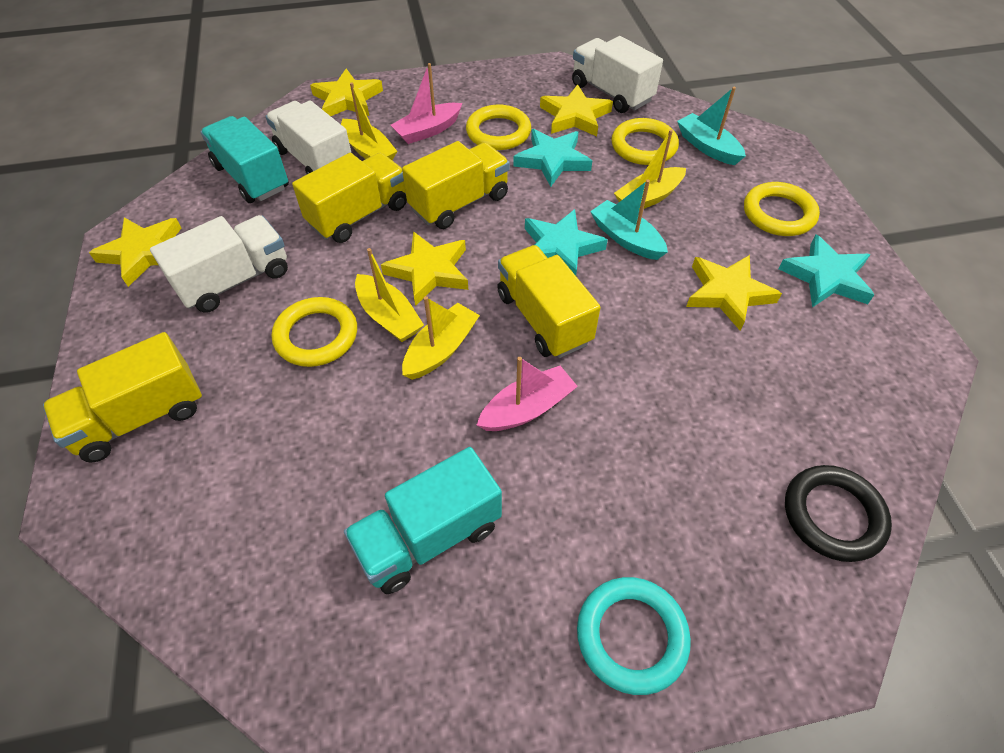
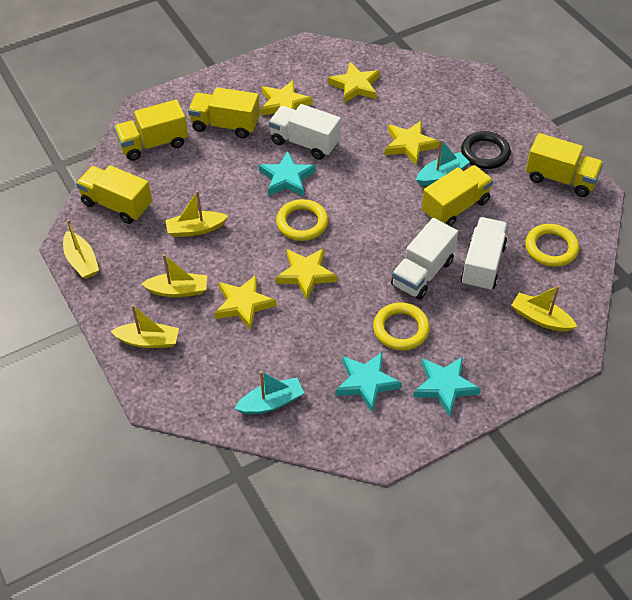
pink boat: [391,63,462,144] [477,357,578,431] = 2 -> none = 0
turquoise ring: [577,577,691,695] = 1 -> none = 0
turquoise truck: [200,116,289,203] [344,447,502,594] = 2 -> none = 0
yellow boat: [341,82,397,160] [355,248,424,342] [402,296,480,380] [614,129,686,210] = 4 -> [63,220,99,279] [111,305,179,348] [142,254,207,297] [165,191,228,237] [511,286,577,332] = 5
yellow ring: [272,297,357,367] [466,105,531,150] [611,118,679,165] [744,182,820,236] = 4 -> [276,199,328,241] [373,302,430,351] [525,224,579,267] = 3
yellow truck: [43,332,202,463] [292,153,407,243] [402,141,510,229] [497,245,601,358] = 4 -> [76,165,152,224] [114,100,188,161] [188,87,260,138] [422,165,493,227] [526,133,603,197] = 5

